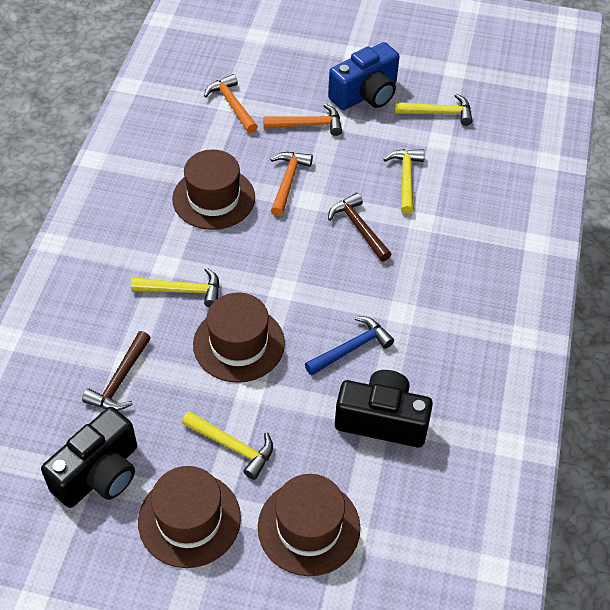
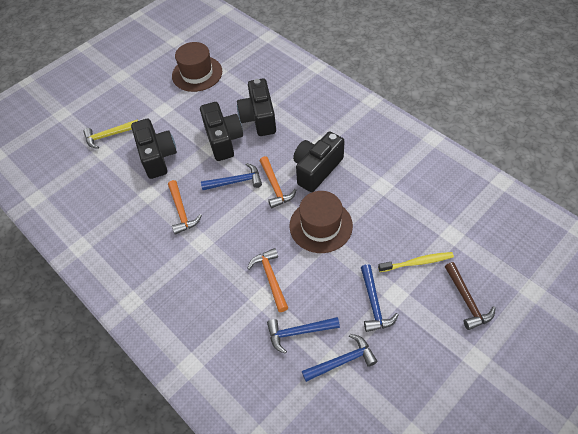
black camera: [41,407,137,508] [335,370,433,448] = 2 -> [131,119,177,179] [200,102,243,161] [237,78,276,136] [293,132,345,192] = 4
blue camera: [328,42,400,110] = 1 -> none = 0
blue hammer: [305,316,394,376] = 1 -> [201,163,262,190] [267,317,340,354] [302,334,377,382] [361,264,399,332] = 4
brown hammer: [82,331,151,411] [328,193,391,262] = 2 -> [445,262,495,330] = 1
brown hat: [138,466,241,568] [172,150,255,230] [193,293,285,383] [258,474,361,576] = 4 -> [172,42,222,92] [289,191,353,253] = 2
yellow hammer: [131,268,220,308] [182,411,273,480] [383,149,424,214] [394,94,473,126] = 4 -> [83,119,138,149] = 1
yellow toothbrush: none = 0 -> [378,252,454,272] = 1

